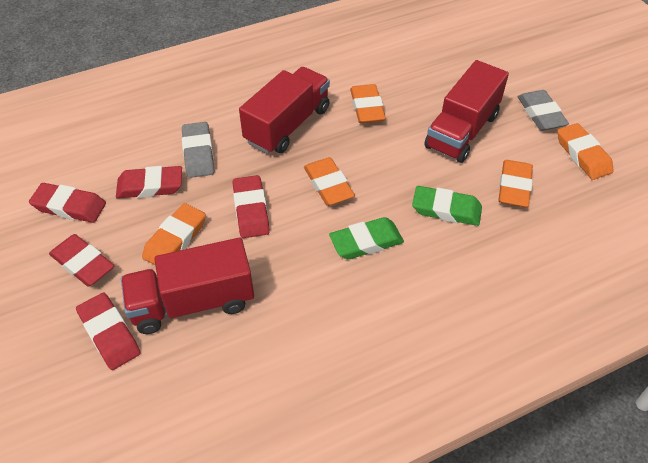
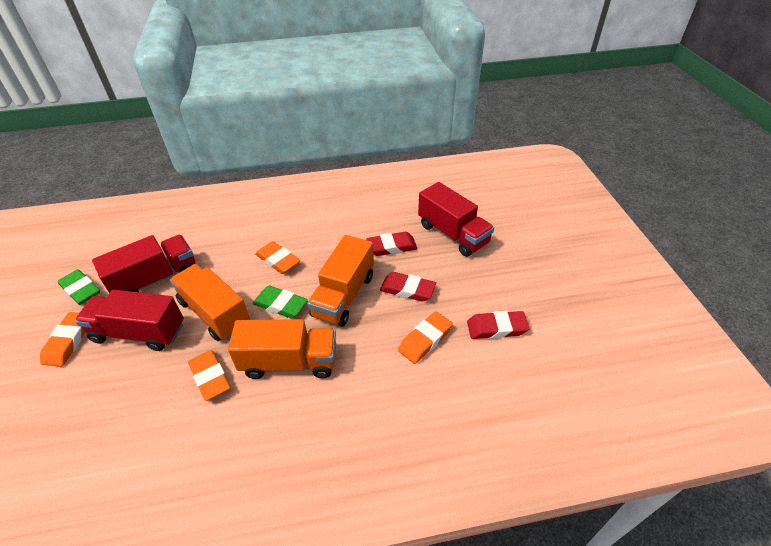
grey eraser: [182,122,214,178] [518,90,569,131] = 2 -> none = 0
orange eraser: [142,203,206,265] [304,157,355,206] [350,84,386,123] [498,160,533,207] [557,123,614,180] = 5 -> [40,312,86,367] [188,350,231,401] [255,241,301,274] [398,311,453,364] = 4
orange truck: none = 0 -> [170,264,250,341] [228,319,336,379] [307,235,374,326] = 3
red eraser: [29,183,106,223] [49,234,114,286] [76,293,141,370] [116,166,182,198] [232,175,270,238] = 5 -> [366,232,417,256] [380,272,436,302] [467,311,530,339] = 3

